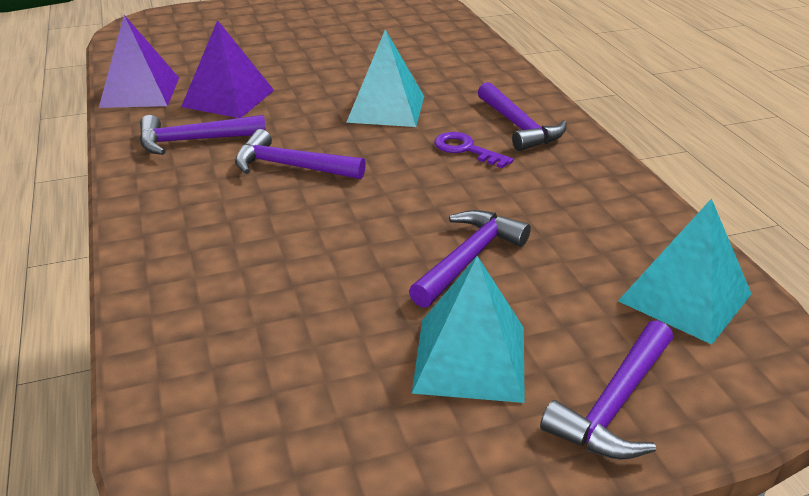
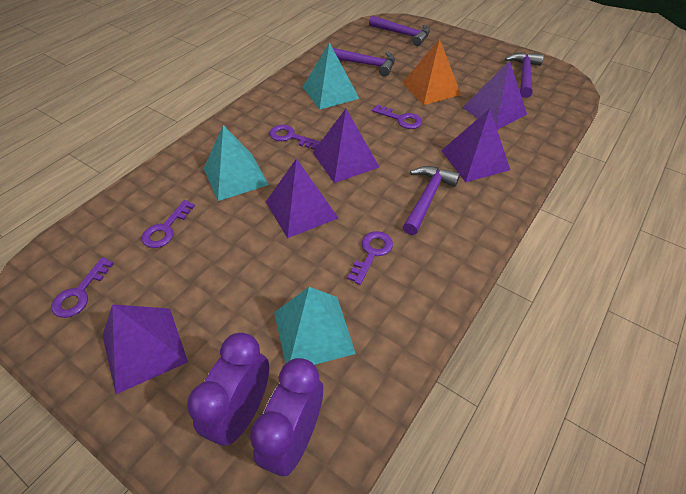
orange pyramid: none = 0 -> [402,39,461,105] = 1
purple clock: none = 0 -> [187,333,269,446] [250,358,323,476] = 2
purple hammer: [139,115,266,155] [235,129,366,179] [409,210,531,308] [478,82,567,151] [540,320,673,460] = 5 -> [333,48,395,77] [369,16,430,46] [403,166,460,235] [505,52,544,98] = 4
purple key: [434,132,514,168] = 1 -> [51,258,114,318] [142,200,195,248] [269,125,321,150] [347,231,393,285] [372,105,422,129] = 5
purple pyramid: [99,15,179,108] [181,20,274,118] = 2 -> [103,304,188,394] [266,158,338,238] [313,109,379,183] [441,109,510,182] [463,60,527,130] = 5

